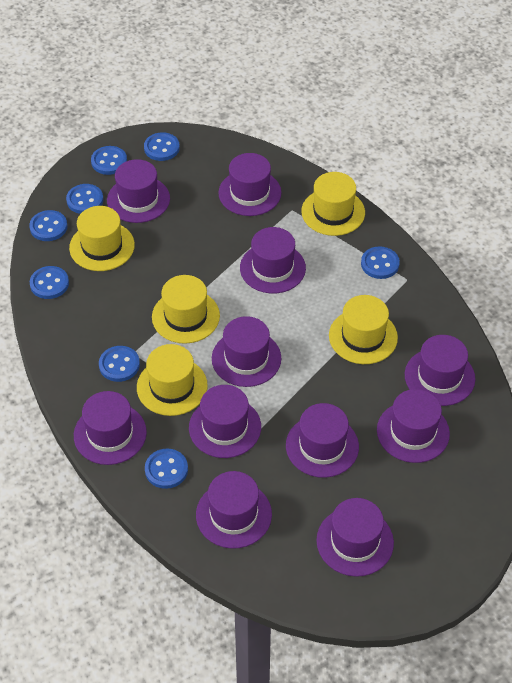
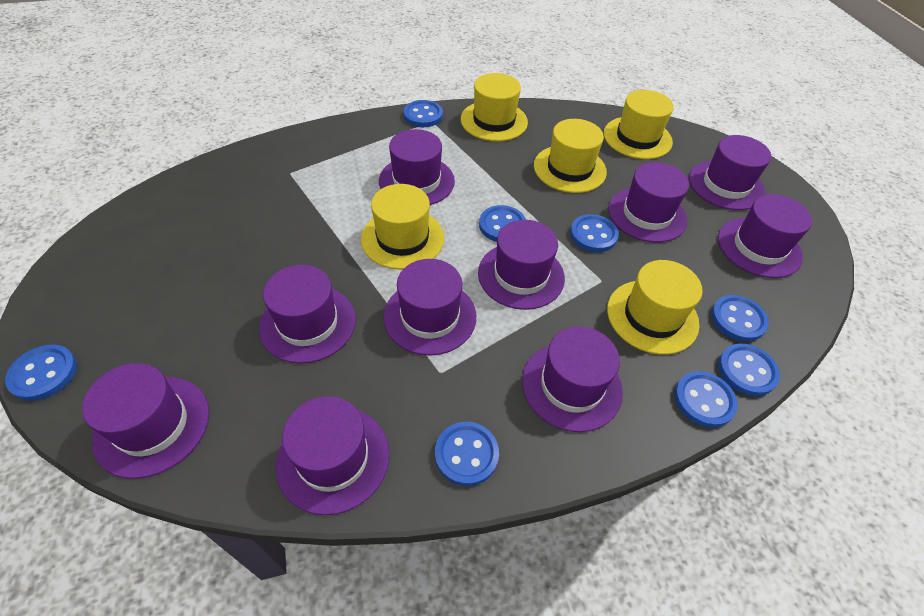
purple hat: [74,391,147,465] [107,159,170,223] [189,385,261,458] [196,471,272,549] [212,316,281,387] [218,153,281,216] [240,227,306,293] [286,403,359,478] [316,498,394,577] [377,389,450,463] [405,335,475,406] = 11 -> [82,363,209,479] [259,265,356,364] [276,396,389,515] [379,129,455,205] [383,259,476,356] [478,220,565,310] [522,326,623,432] [608,162,689,242] [689,135,771,210] [718,194,812,278] = 10

